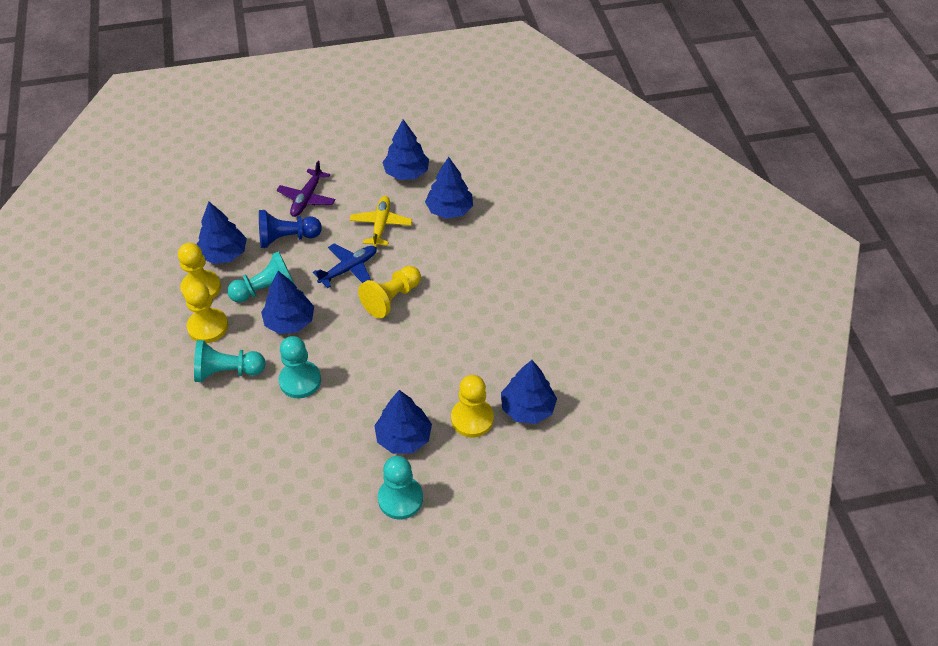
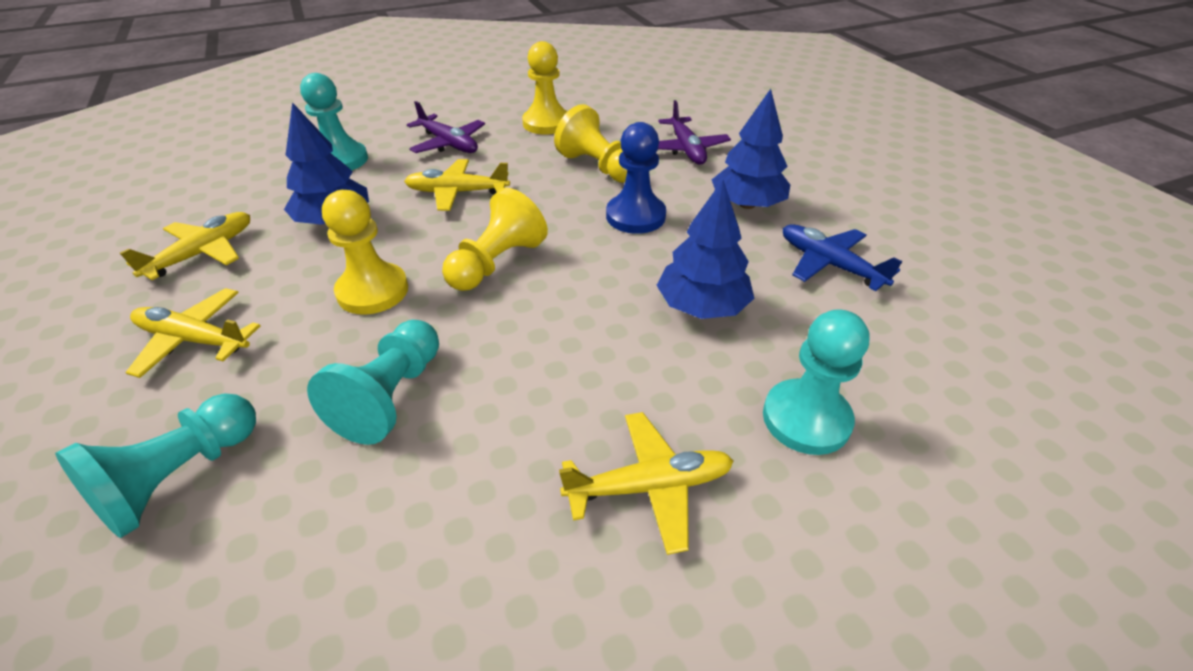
blue tree: [197,202,247,264] [261,271,314,334] [374,390,432,454] [383,119,429,180] [425,157,473,219] [501,360,557,424] = 6 -> [284,102,369,225] [656,180,754,319] [712,89,790,209] = 3
purple plane: [277,161,335,217] = 1 -> [407,101,485,153] [658,100,731,165] = 2
yellow plane: [350,196,412,247] = 1 -> [120,212,250,280] [125,288,261,378] [404,159,510,211] [559,412,733,555] = 4

